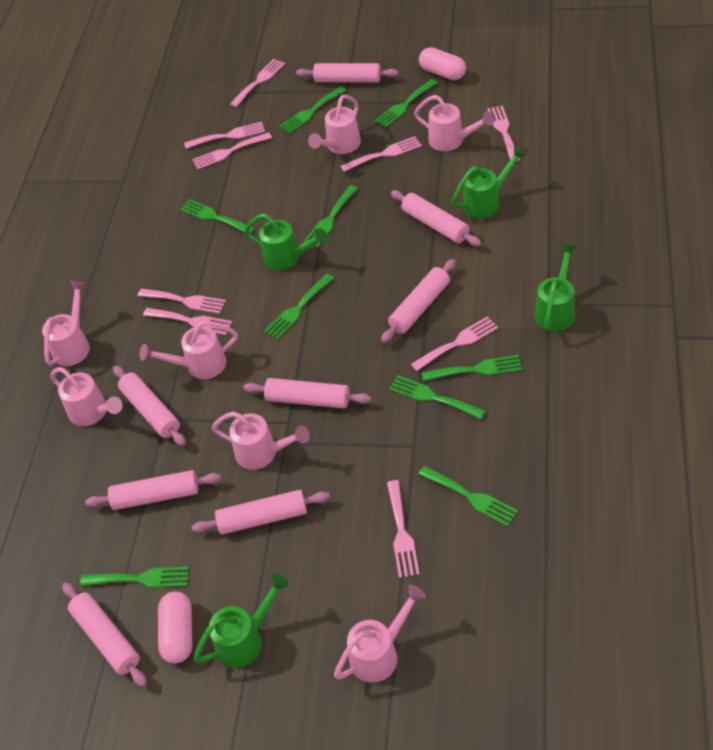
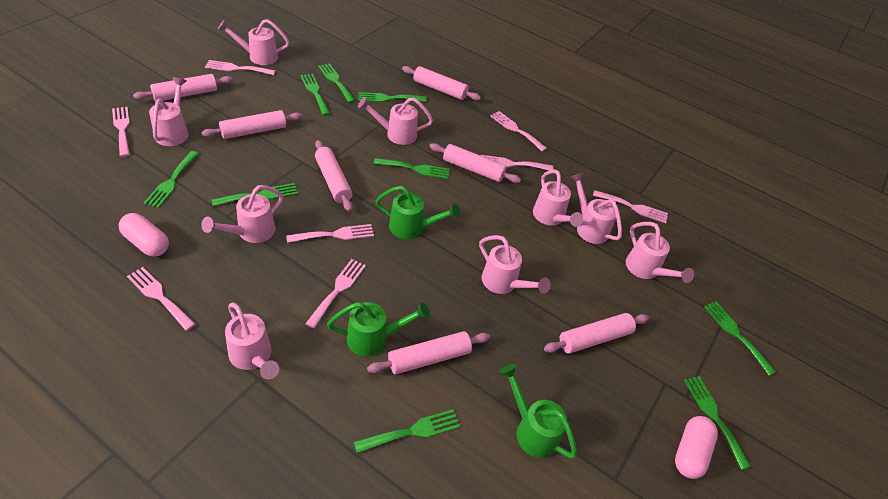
green watering can: [194,573,289,668] [245,214,328,270] [452,146,526,218] [535,244,577,332] = 4 -> [327,302,430,356] [376,186,461,239] [499,364,577,459] = 3
pink fork: [138,289,226,314] [143,308,232,335] [184,122,265,149] [192,132,272,170] [230,59,285,107] [341,136,422,172] [387,480,420,578] [411,316,498,371] [488,106,520,162] = 9 -> [112,107,130,157] [127,267,196,331] [205,60,275,75] [286,224,374,243] [305,259,366,329] [481,155,553,170] [490,111,547,151] [593,190,668,223] = 8
pink rolling pin: [62,582,147,687] [85,470,221,510] [113,366,186,446] [192,490,330,535] [243,378,371,409] [296,63,399,82] [381,259,456,343] [391,190,481,246] = 8 -> [133,74,233,102] [201,110,302,139] [315,140,353,212] [367,331,490,374] [402,66,481,100] [429,143,521,183] [544,313,649,354] = 7
pink watering can: [42,281,90,366] [51,367,123,426] [139,321,238,379] [212,412,309,470] [308,94,361,154] [334,585,426,683] [414,95,494,151] = 7 -> [149,77,188,146] [202,185,283,243] [217,19,289,65] [225,302,279,379] [358,97,433,145] [479,235,550,294] [533,170,583,227] [571,173,622,244] [626,222,694,283] = 9

